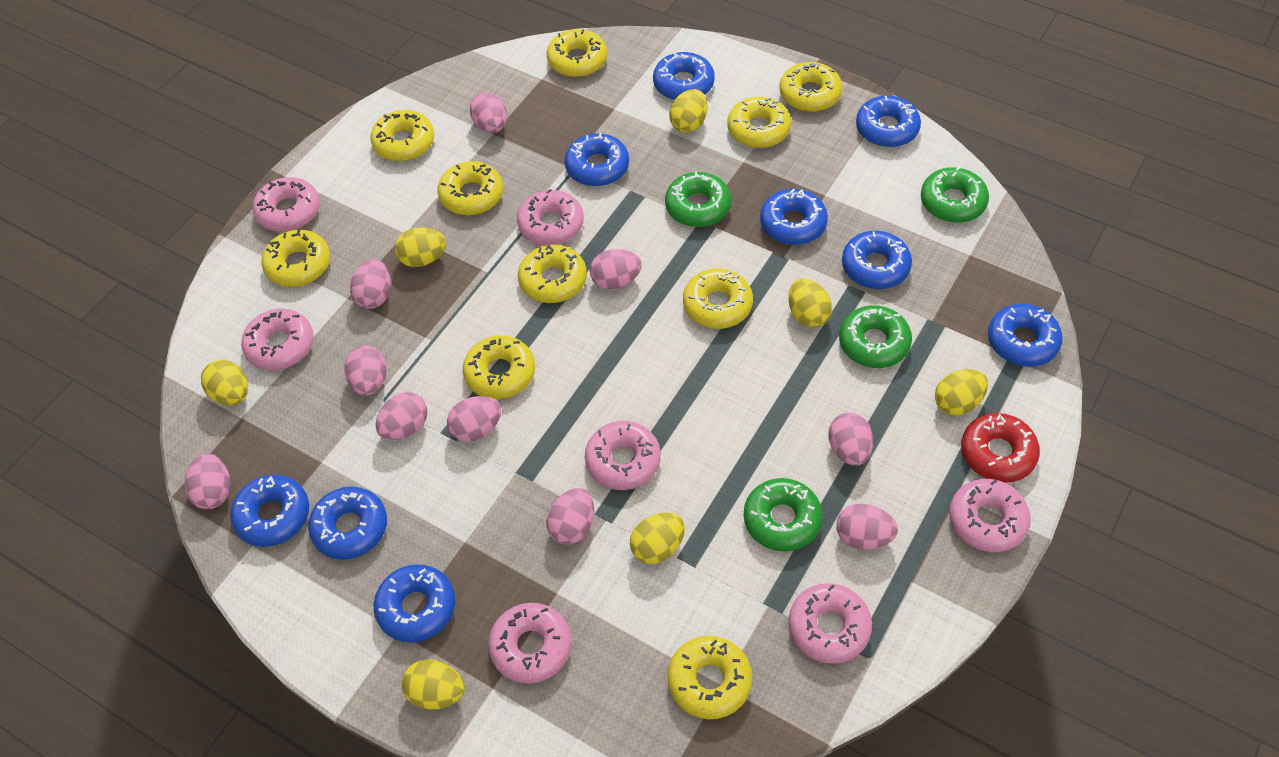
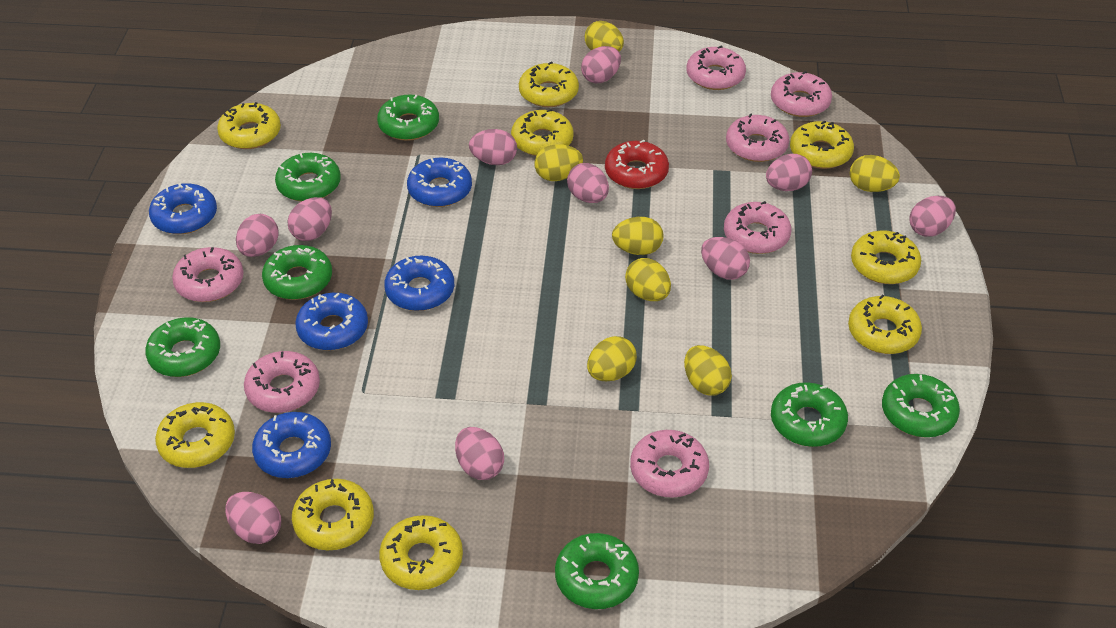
blue donut: [230,475,309,547] [308,486,387,560] [374,564,455,643] [564,133,629,186] [653,52,715,100] [760,188,828,245] [842,231,912,289] [856,96,921,147] [988,304,1063,367] = 9 -> [149,183,217,234] [252,412,331,478] [295,293,368,350] [384,256,454,311] [407,158,472,207] = 5
green donut: [665,172,731,227] [744,478,823,551] [839,305,912,368] [921,166,989,223] = 4 -> [145,317,220,377] [262,245,332,300] [275,153,341,202] [377,94,439,141] [555,533,639,609] [771,382,848,447] [882,374,960,437] = 7
yellow donut: [261,229,330,287] [370,110,434,161] [437,161,503,215] [463,335,535,399] [518,244,587,303] [546,29,607,77] [667,636,752,719] [683,268,753,329] [727,97,791,148] [779,62,842,112] = 10 -> [155,402,235,468] [217,102,281,149] [292,479,374,550] [379,515,463,590] [511,109,574,156] [519,61,579,107] [790,120,854,169] [848,294,922,354] [851,230,921,284] = 9

